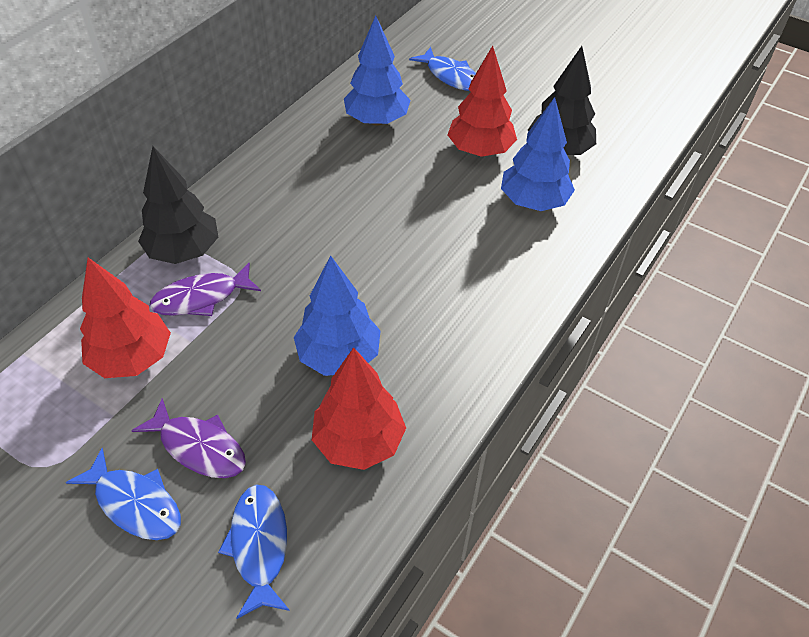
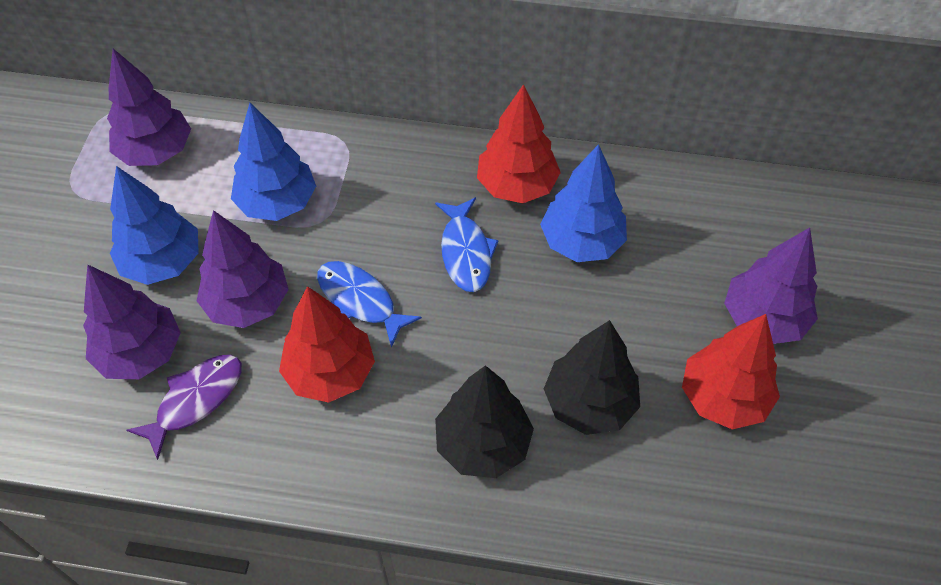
blue fish: [66,448,181,540] [218,484,290,619] [409,47,476,91] = 3 -> [317,261,422,347] [435,197,499,292] = 2
purple fish: [131,398,246,478] [149,263,261,316] = 2 -> [127,355,242,460] = 1
purple tree: none = 0 -> [83,264,181,379] [107,49,191,166] [197,210,289,328] [724,227,818,344] = 4

